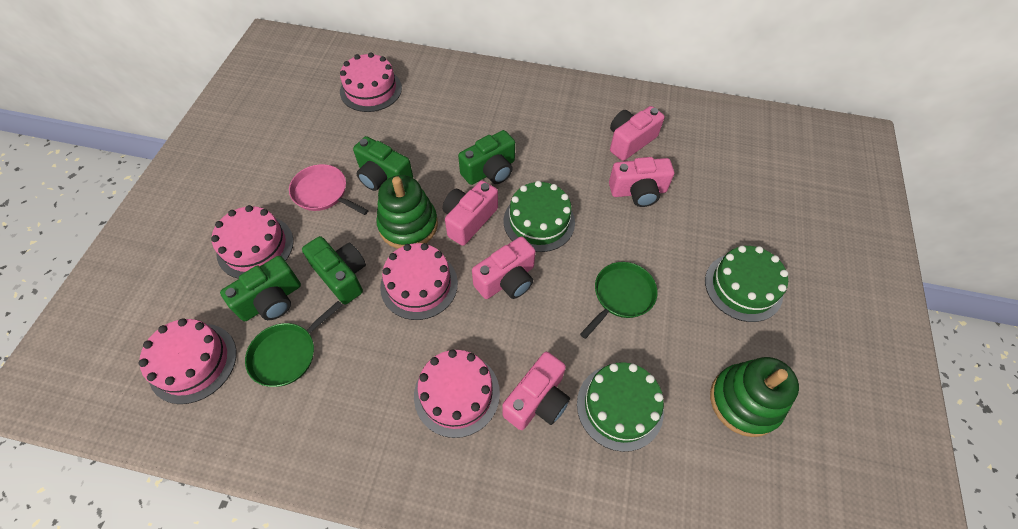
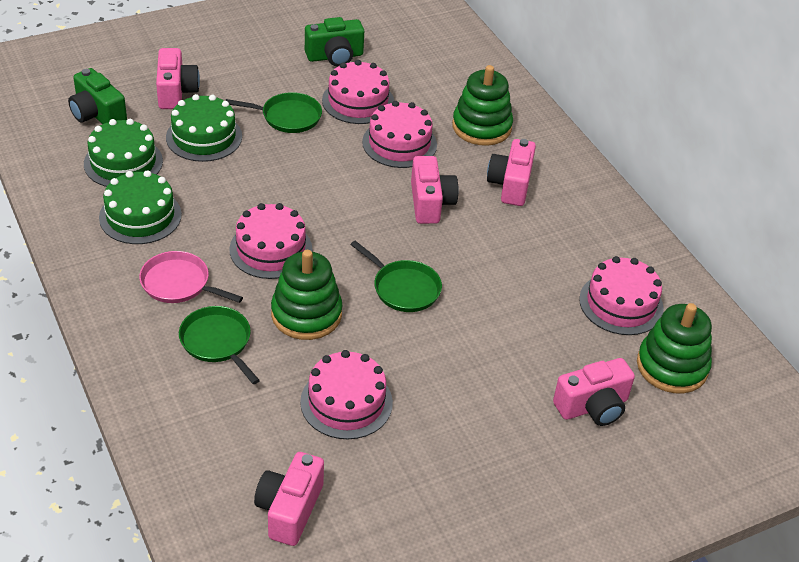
green camera: [220,256,301,321] [302,236,366,304] [353,136,413,191] [458,130,515,185] = 4 -> [68,68,127,124] [305,17,364,67] = 2
green pan: [245,301,343,387] [580,262,658,339] = 2 -> [179,306,260,384] [226,92,322,133] [350,241,442,312] = 3
green stacking toy: [376,175,438,249] [710,357,799,437] = 2 -> [271,250,343,340] [452,65,513,146] [637,303,712,393] = 3

